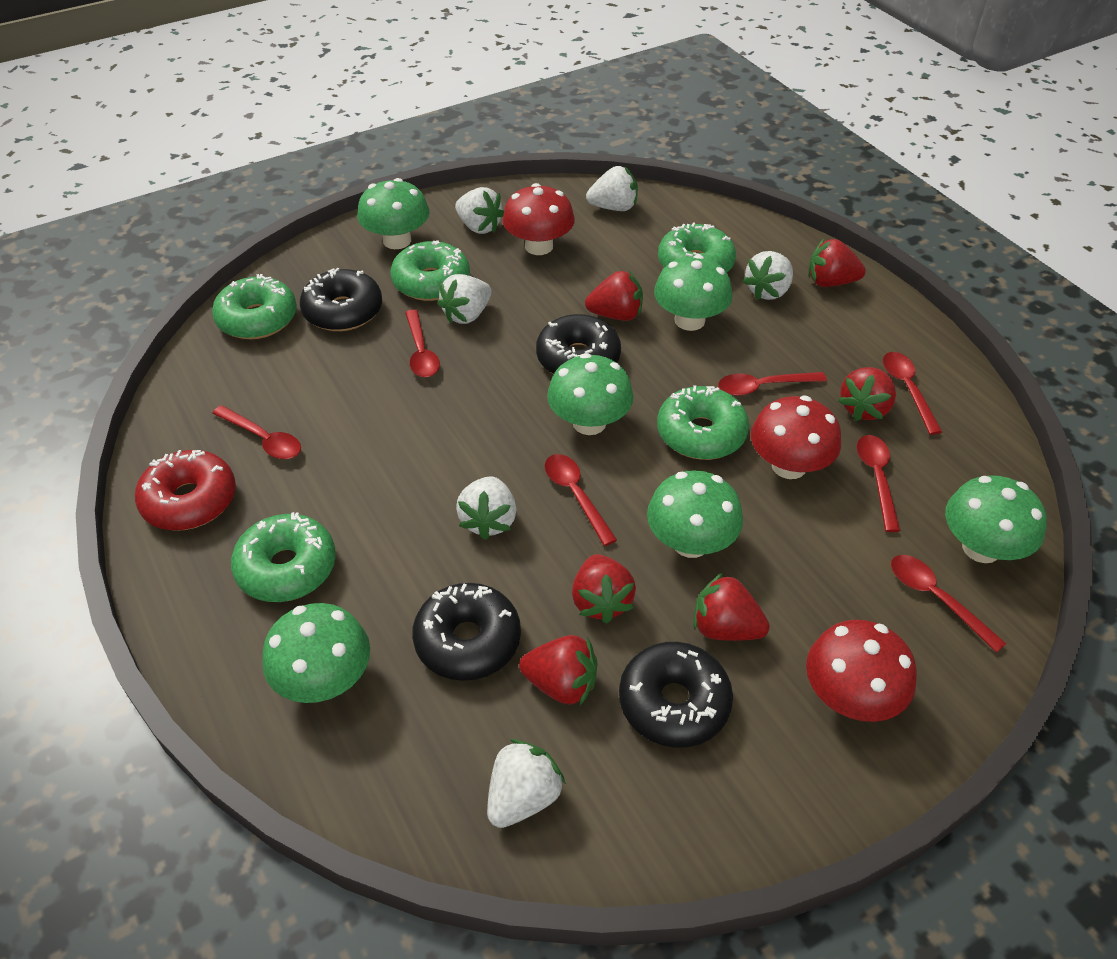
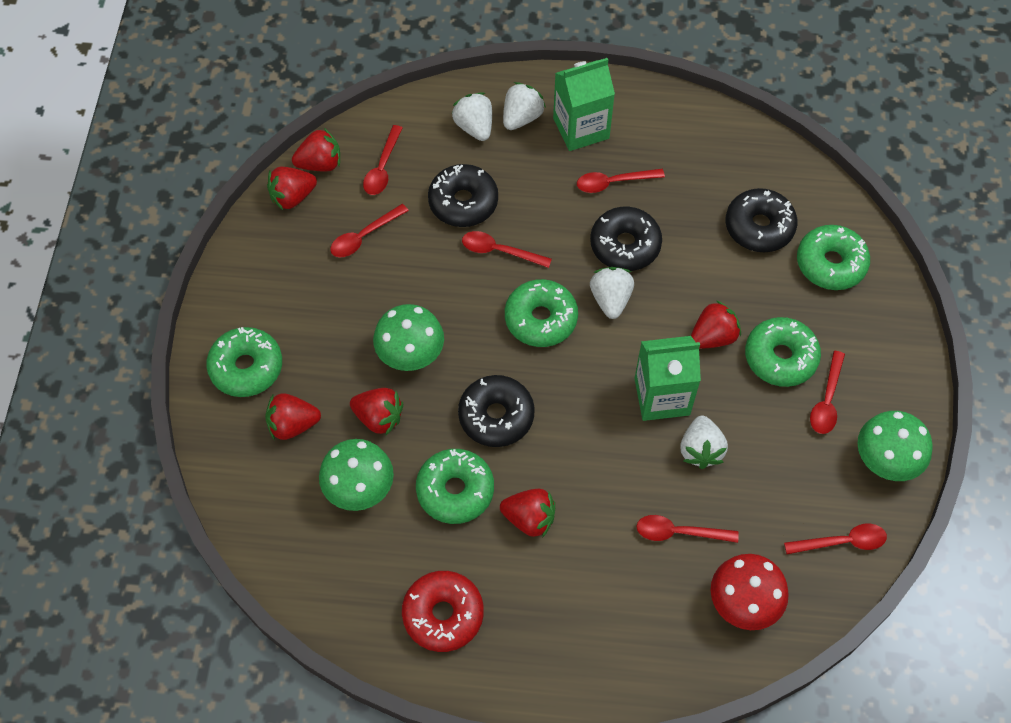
green carton: none = 0 -> [553,58,615,151] [634,336,701,421] = 2
green mushroom: [262,603,370,703] [357,178,429,249] [547,353,634,435] [647,470,743,558] [654,255,732,331] [945,475,1047,563] = 6 -> [319,439,394,511] [373,304,444,371] [857,411,933,481] = 3
red mushroom: [502,183,575,255] [751,396,841,479] [806,620,917,722] = 3 -> [710,554,789,630] = 1
white strawberry: [437,274,491,324] [455,187,504,234] [456,476,517,540] [487,739,566,828] [586,166,638,211] [743,251,793,300] = 6 -> [451,92,492,141] [503,82,546,130] [590,267,634,319] [680,416,728,469] = 4

